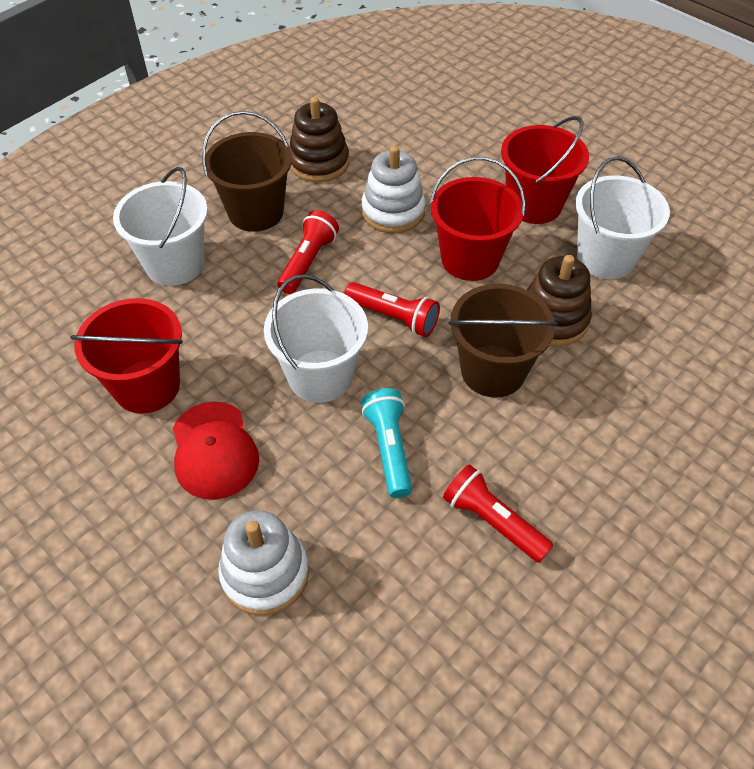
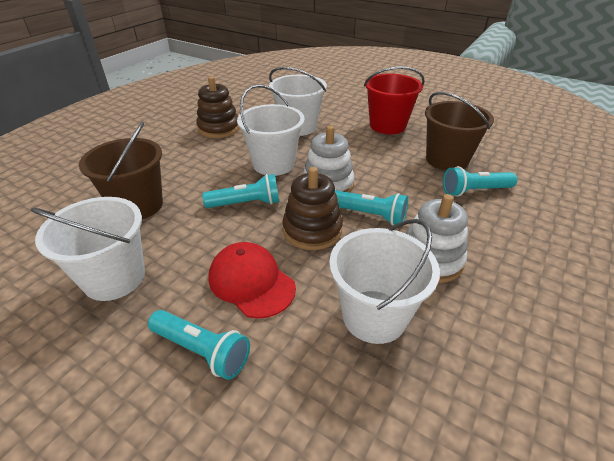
red bucket: [70,298,183,413] [430,157,525,281] [501,116,589,224] = 3 -> [364,66,425,134] = 1
red flashlight: [277,210,339,294] [344,282,440,337] [443,464,554,563] = 3 -> none = 0
turquoise flashlight: [362,388,412,498] = 1 -> [148,310,250,380] [202,174,279,208] [335,190,408,226] [443,166,518,197] = 4
white bucket: [113,167,208,286] [264,274,368,403] [575,156,670,279] = 3 -> [31,197,145,301] [237,84,305,176] [269,67,327,136] [329,219,440,344] = 4

